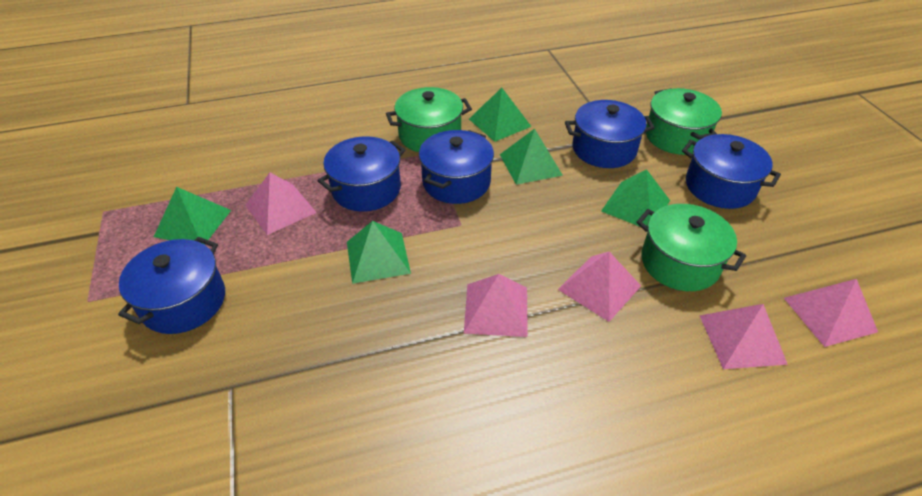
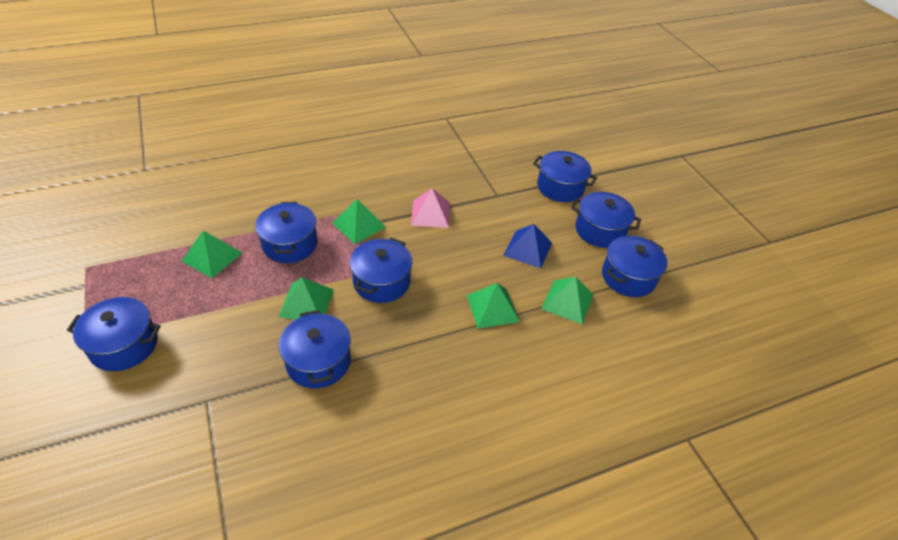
blue pot: [118,237,225,334] [318,136,405,212] [419,130,494,204] [565,100,655,168] [682,134,781,209] = 5 -> [67,297,161,371] [255,202,318,263] [279,310,351,388] [350,238,412,303] [533,151,597,202] [571,192,641,248] [602,236,667,297] = 7
blue pyramid: none = 0 -> [503,224,552,268] = 1
green pot: [386,87,472,152] [636,204,746,291] [646,88,722,155] = 3 -> none = 0
pink pyramid: [245,173,317,235] [464,274,528,337] [558,252,641,322] [700,304,788,369] [784,279,878,347] = 5 -> [411,188,450,228] = 1

